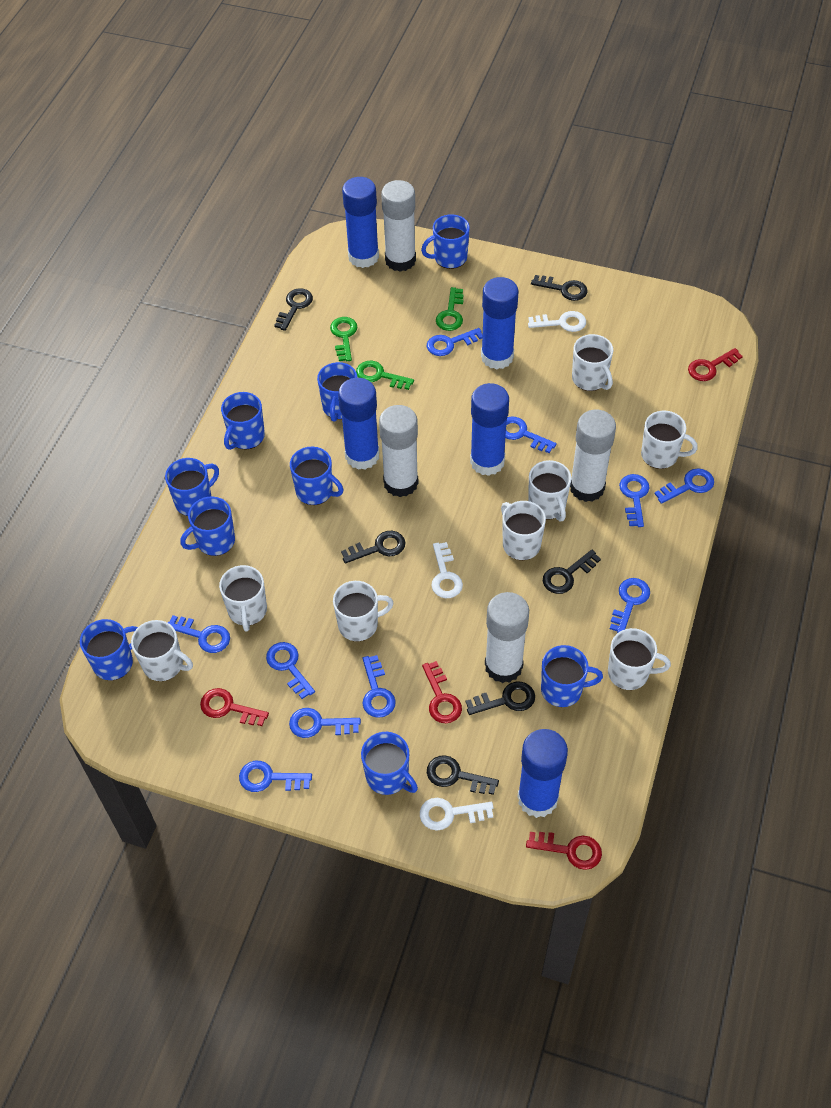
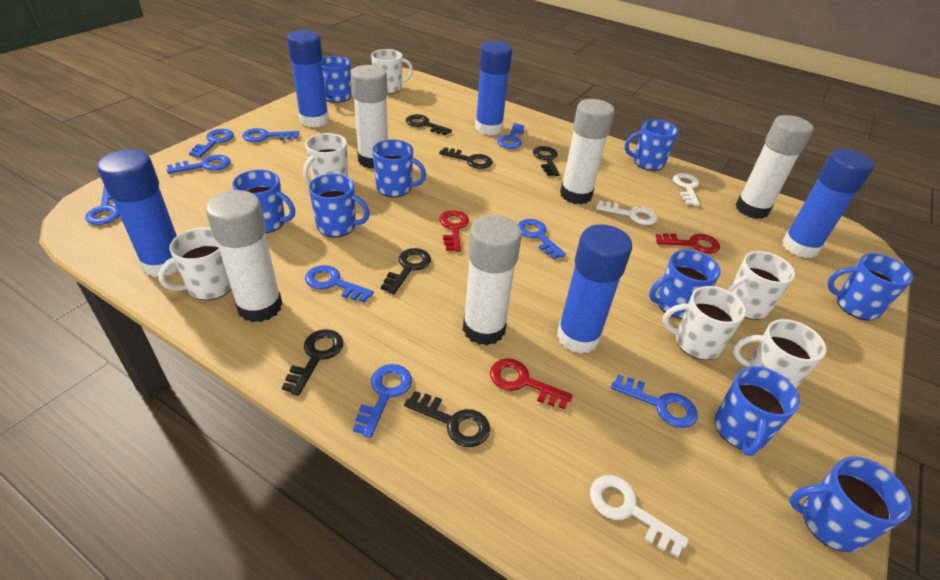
blue key: [167,615,230,653] [239,761,312,792] [266,642,315,699] [289,708,361,738] [362,655,396,718] [427,328,483,356] [505,417,557,453] [610,578,650,633] [619,474,650,527] [655,468,714,504] = 10 -> [85,186,120,225] [166,155,231,174] [189,129,234,158] [242,128,299,142] [305,265,374,302] [353,364,412,438] [497,123,524,149] [518,219,566,259] [611,375,698,428] = 9
green key: [330,317,358,361] [356,361,414,390] [436,287,464,331] = 3 -> none = 0
red key: [200,688,269,726] [422,661,462,723] [526,832,602,870] [688,348,743,381] = 4 -> [439,210,469,252] [490,358,573,409] [656,233,720,254] = 3
white glue stick: [379,405,418,497] [381,180,416,272] [485,592,529,683] [570,410,616,502] = 4 -> [206,190,282,322] [351,65,388,168] [463,215,522,345] [560,99,615,204] [736,115,814,219] = 5
white mug: [131,620,193,681] [219,565,267,632] [333,581,393,641] [501,501,546,560] [528,460,571,522] [572,334,613,391] [608,628,671,690] [641,411,698,469] = 8 -> [158,227,232,300] [303,133,348,184] [371,49,413,94] [662,286,746,360] [726,251,795,320] [733,319,826,389] = 6

